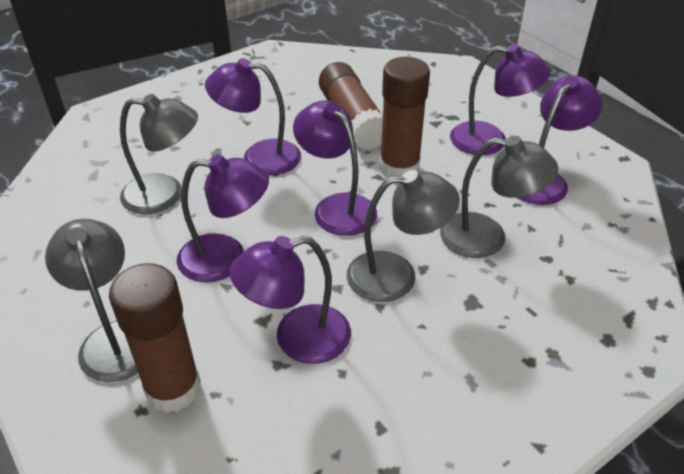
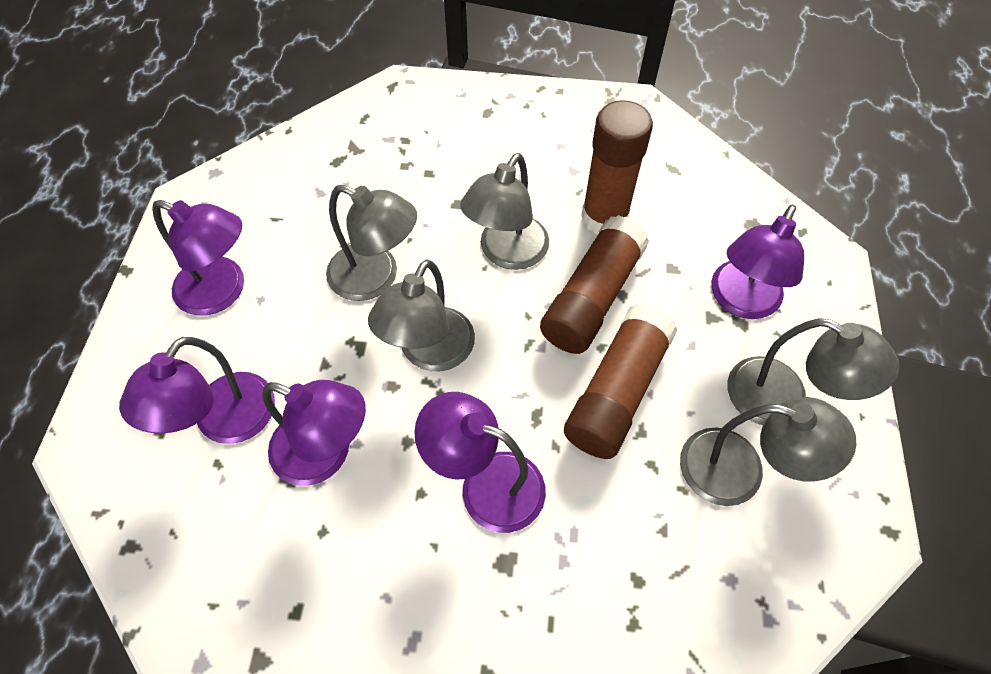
grey lamp: [45,219,138,382] [120,94,198,214] [347,170,460,302] [440,136,559,258] = 4 -> [326,185,417,301] [368,260,475,371] [460,153,549,270] [680,397,857,506] [727,318,899,425] = 5
purple lamp: [177,154,269,283] [205,58,301,175] [229,236,351,364] [293,100,377,236] [450,44,551,155] [518,75,602,205] = 6 -> [119,337,275,444] [152,200,244,316] [262,380,366,486] [414,392,546,533] [711,204,804,319] = 5

